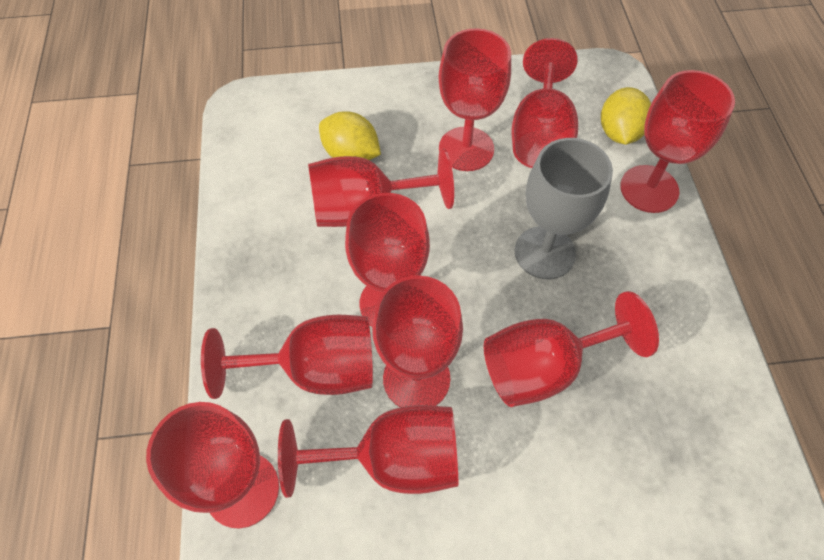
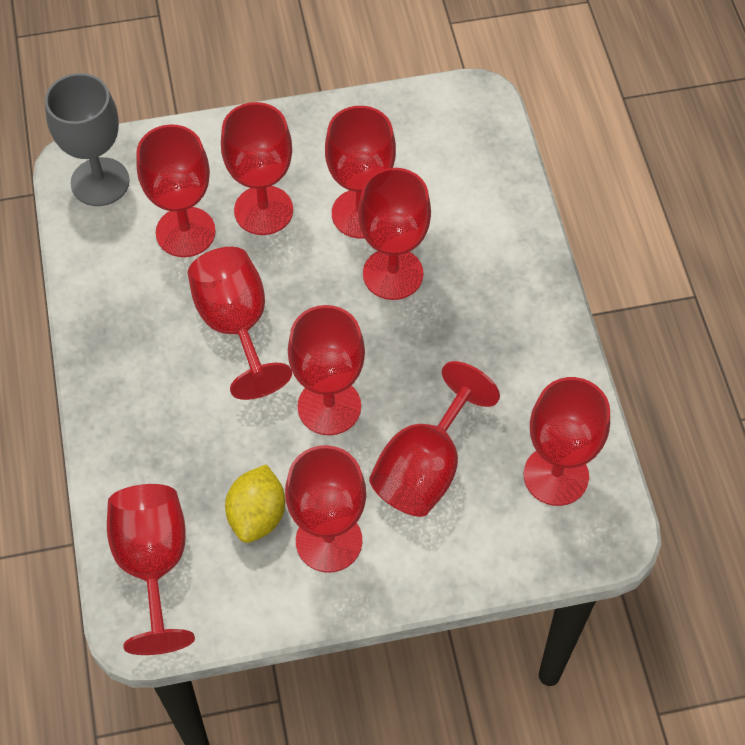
yellow lemon: [319,111,381,160] [601,87,651,145] = 2 -> [225,464,285,543] = 1

